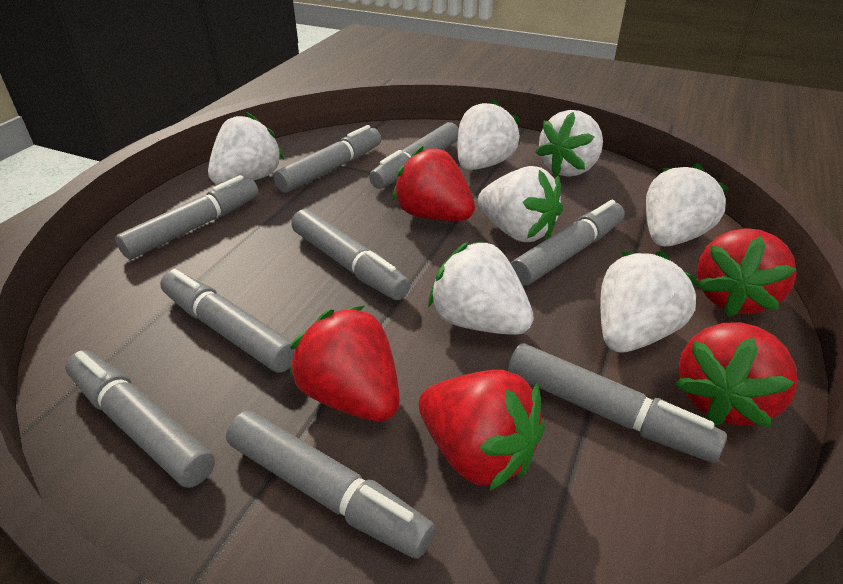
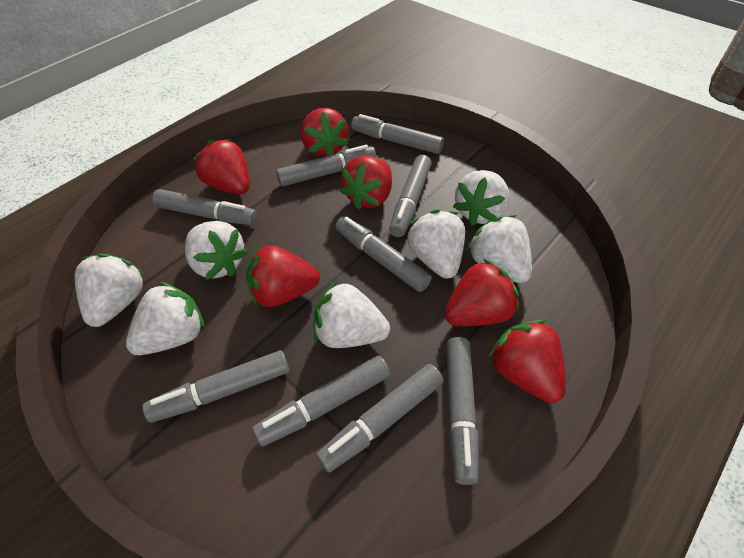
red strawberry: [290,306,400,422] [392,146,475,221] [419,370,545,491] [675,322,798,427] [696,228,797,317] = 5 -> [193,139,249,195] [246,245,320,307] [301,108,349,157] [340,156,392,210] [445,259,519,326] [488,319,566,403] = 6

